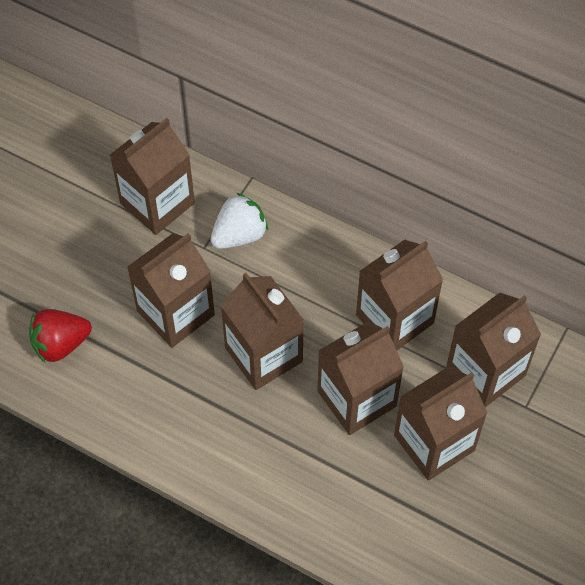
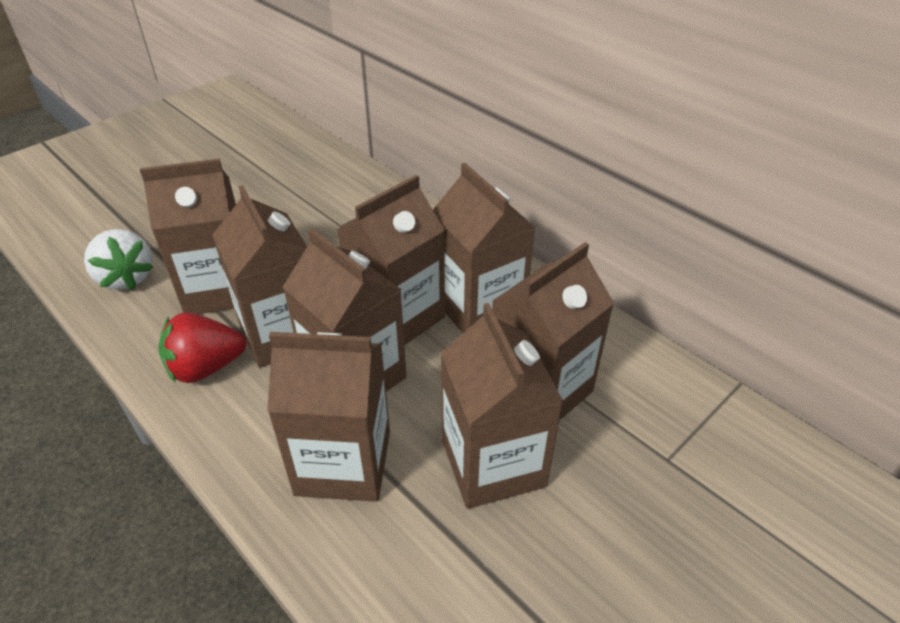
brown carton: [110,118,195,235] [127,233,215,348] [220,273,304,390] [317,321,404,435] [356,240,443,350] [394,366,487,481] [446,293,541,407] = 7 -> [140,158,236,314] [212,185,307,368] [267,332,390,502] [283,228,407,392] [337,175,445,345] [433,163,536,333] [441,303,564,509] [492,242,614,421] = 8

